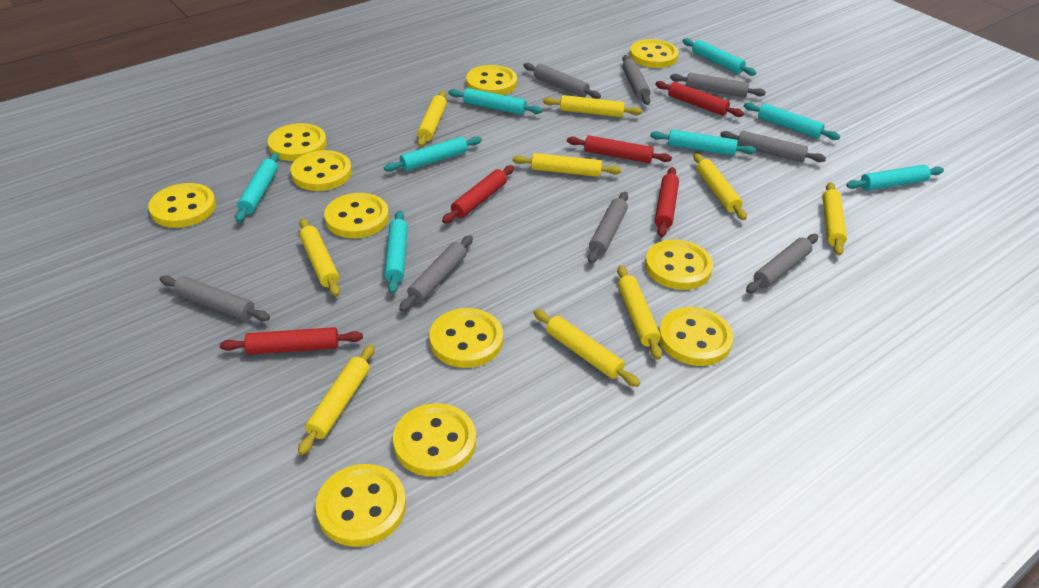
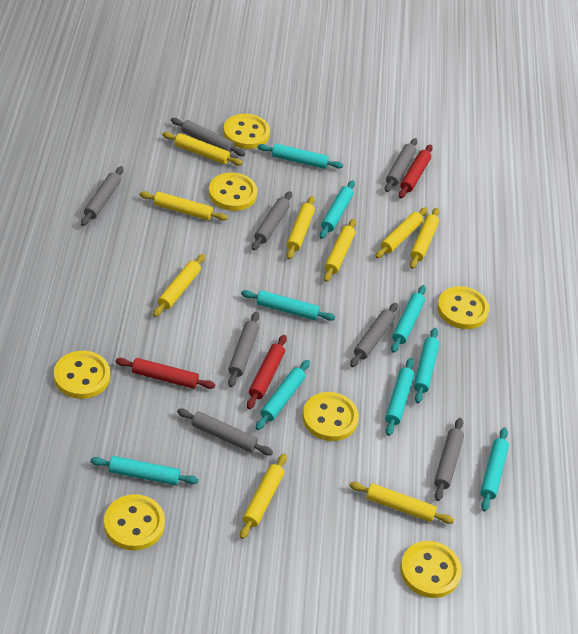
red rolling pin: [220,327,363,355] [442,165,514,223] [567,135,672,163] [655,81,744,117] [655,167,679,237] = 5 -> [115,358,215,389] [247,335,287,409] [399,145,433,198] = 3
turquoise rolling pin: [235,153,279,222] [384,136,482,172] [384,210,408,294] [448,88,542,115] [650,130,756,156] [683,38,756,76] [744,102,840,140] [846,165,944,191] = 8 -> [90,456,199,485] [241,290,336,321] [256,360,310,430] [257,144,343,169] [320,180,355,239] [385,358,414,436] [391,285,426,353] [414,328,439,403] [480,428,509,512] = 9
yellow button: [148,183,216,228] [268,123,327,161] [290,150,352,191] [315,464,406,547] [324,193,389,238] [393,403,476,477] [429,308,503,368] [466,65,517,95] [630,39,679,68] [645,239,713,290] [659,307,733,366] = 11 -> [54,351,110,399] [104,494,165,550] [209,173,257,211] [223,114,270,149] [302,392,359,441] [400,541,462,598] [437,286,489,329] = 7

